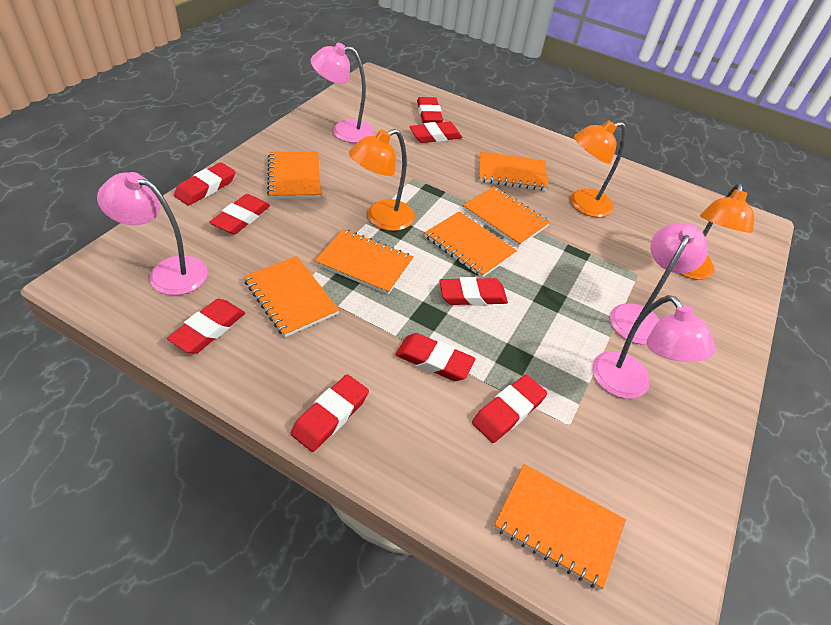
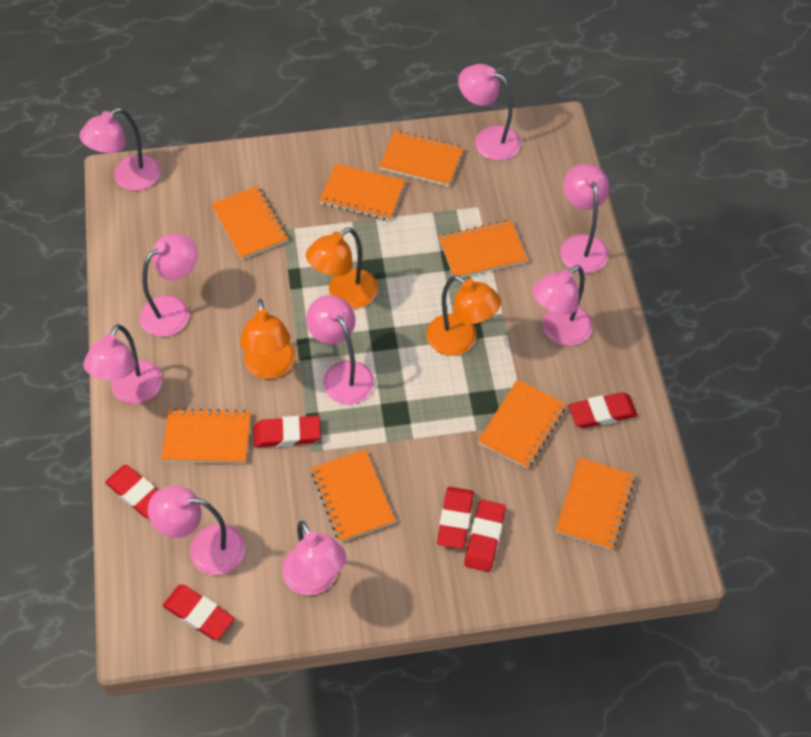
orange notebook: [244,256,339,337] [267,151,321,199] [315,229,414,295] [425,211,517,278] [463,187,550,247] [479,152,548,191] [494,464,626,590] = 7 -> [161,408,251,464] [211,186,288,260] [311,450,395,542] [319,164,405,221] [379,130,464,187] [439,220,527,277] [478,380,566,469] [555,458,635,550] = 8
pink lamp: [97,172,208,295] [311,43,374,143] [592,295,716,399] [610,222,708,345] = 4 -> [79,108,161,191] [83,324,162,404] [140,234,198,337] [148,486,245,575] [282,521,346,596] [306,295,374,405] [458,64,521,161] [532,265,592,346] [560,164,609,273] = 9
red eraser: [167,299,245,354] [174,162,235,206] [209,194,270,235] [291,374,369,452] [395,333,476,381] [410,122,462,143] [417,97,443,124] [439,277,508,306] [472,374,547,443] = 9 -> [105,465,158,519] [163,585,234,640] [253,416,321,448] [437,487,474,549] [464,499,506,572] [569,392,638,428] = 6

